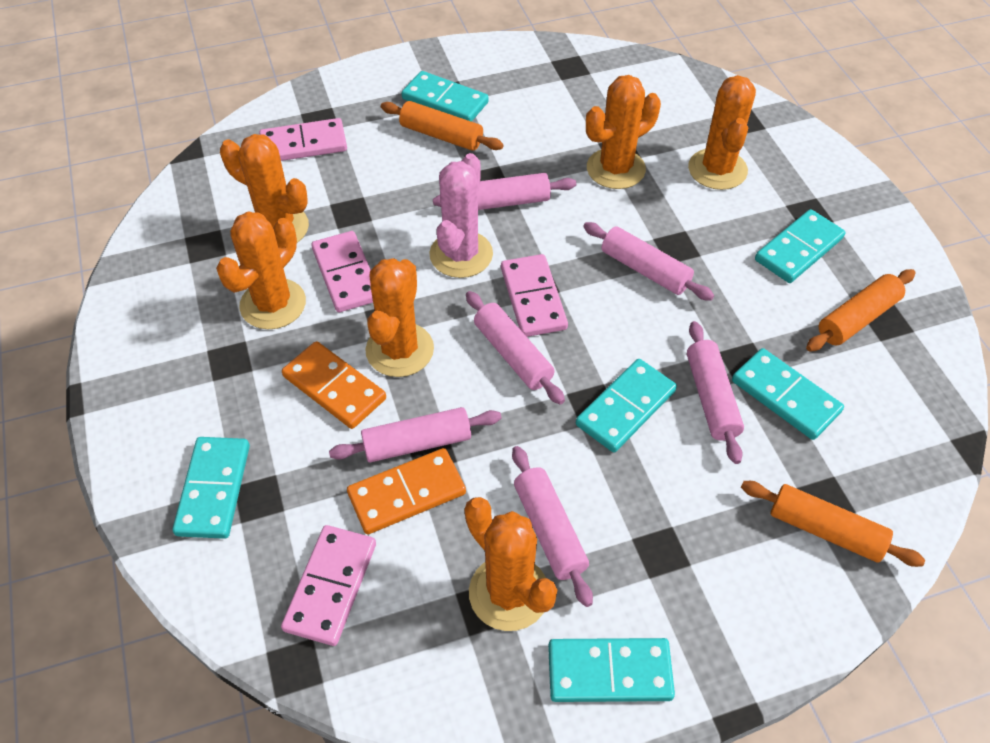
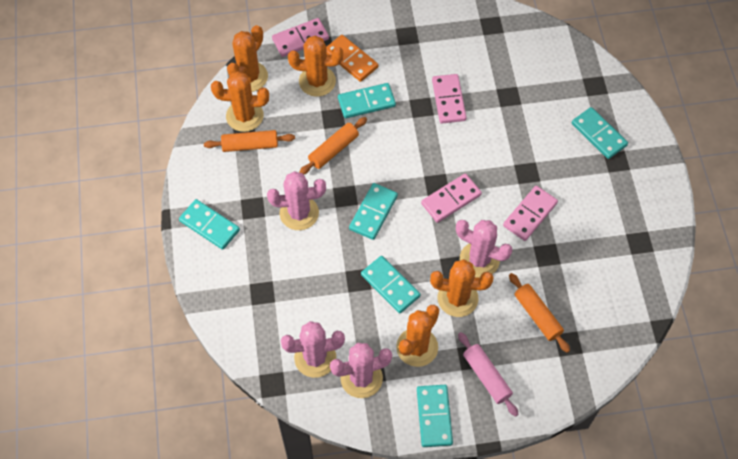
orange cactus: [216,212,306,329] [220,134,309,243] [365,258,434,377] [465,497,557,631] [586,75,661,189] [688,75,756,190] = 6 -> [211,71,269,132] [227,25,268,92] [288,36,343,97] [396,305,439,367] [430,259,493,317] = 5
orange domino: [282,341,386,429] [347,448,466,534] = 2 -> [326,35,378,82] = 1
pink cactus: [429,153,493,278] = 1 -> [267,171,326,230] [281,321,345,378] [330,343,392,398] [456,220,513,278] = 4
pink rolling pin: [329,407,502,463] [433,173,576,210] [466,291,565,404] [512,446,593,607] [583,222,714,301] [687,321,744,464] = 6 -> [458,332,519,417] = 1

